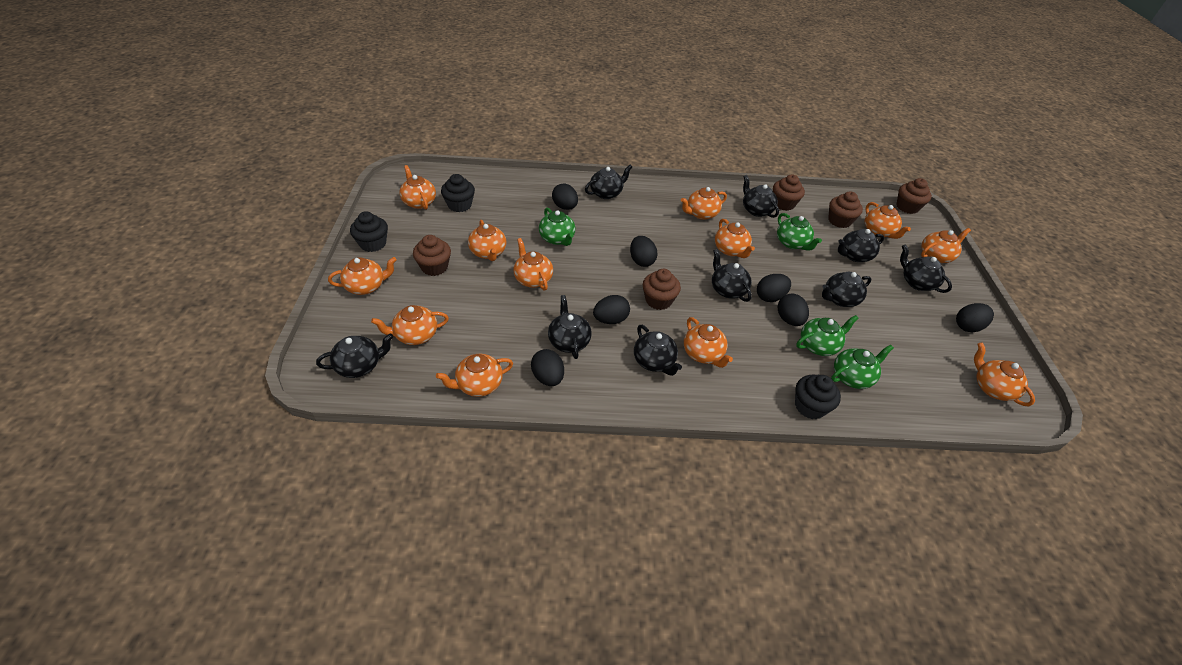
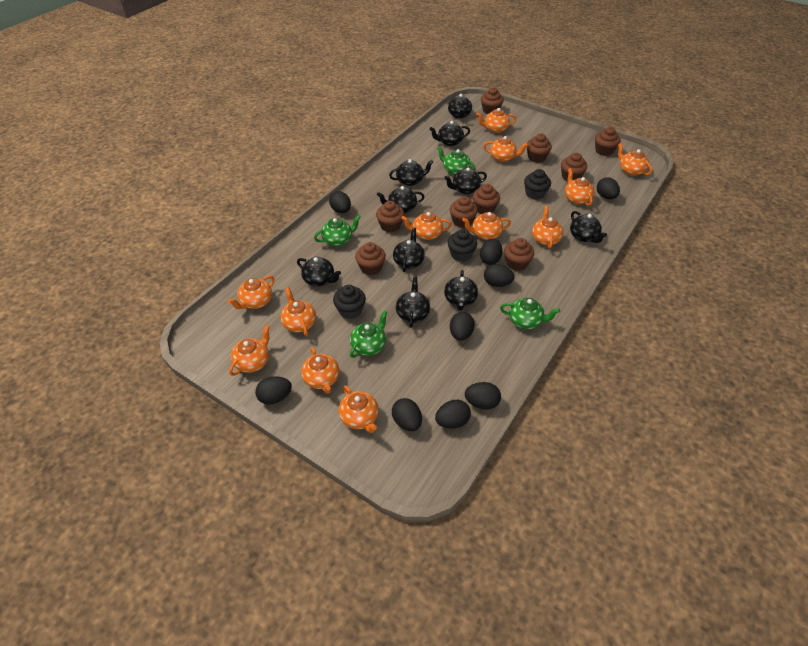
black egg: [531,349,564,386] [552,183,578,210] [593,295,630,324] [630,236,658,267] [757,274,791,302] [778,294,809,326] [956,303,994,332] = 7 -> [255,376,292,405] [329,191,351,213] [392,398,422,431] [435,400,471,429] [450,312,475,341] [465,382,501,410] [480,239,502,265] [484,264,515,287] [597,177,620,199] = 9
black teapot: [316,333,393,378] [548,295,592,359] [585,165,632,199] [634,325,682,376] [712,249,752,302] [743,175,779,218] [822,271,871,307] [838,229,884,262] [900,244,952,293] = 9 -> [297,257,341,286] [377,186,424,213] [389,159,433,186] [393,227,425,272] [396,277,430,328] [429,121,470,146] [444,167,487,194] [444,270,478,311] [448,94,472,118] [570,211,607,243] = 10
brown cupcake: [413,235,451,276] [643,269,681,310] [773,174,805,211] [828,191,863,228] [896,178,932,214] = 5 -> [355,242,386,275] [376,201,404,232] [450,196,478,228] [473,184,500,214] [481,87,504,114] [504,238,534,271] [527,133,552,163] [561,153,587,182] [595,127,620,156] = 9

